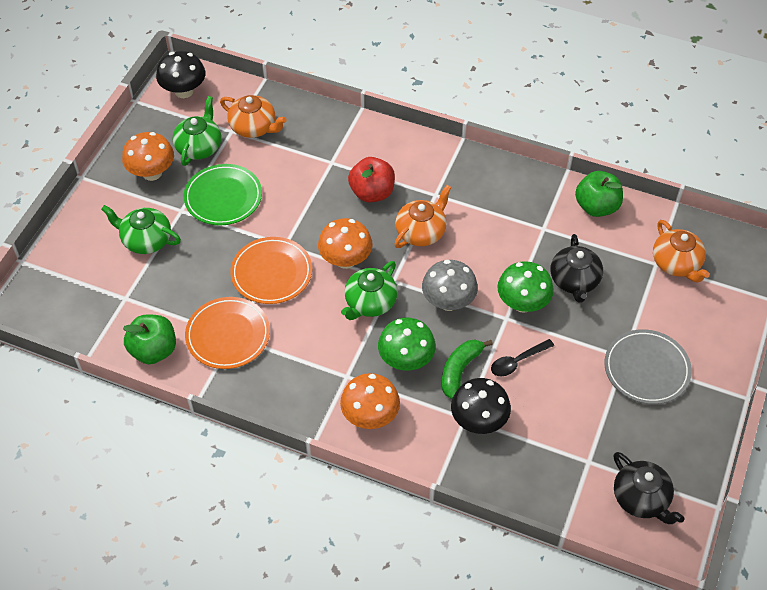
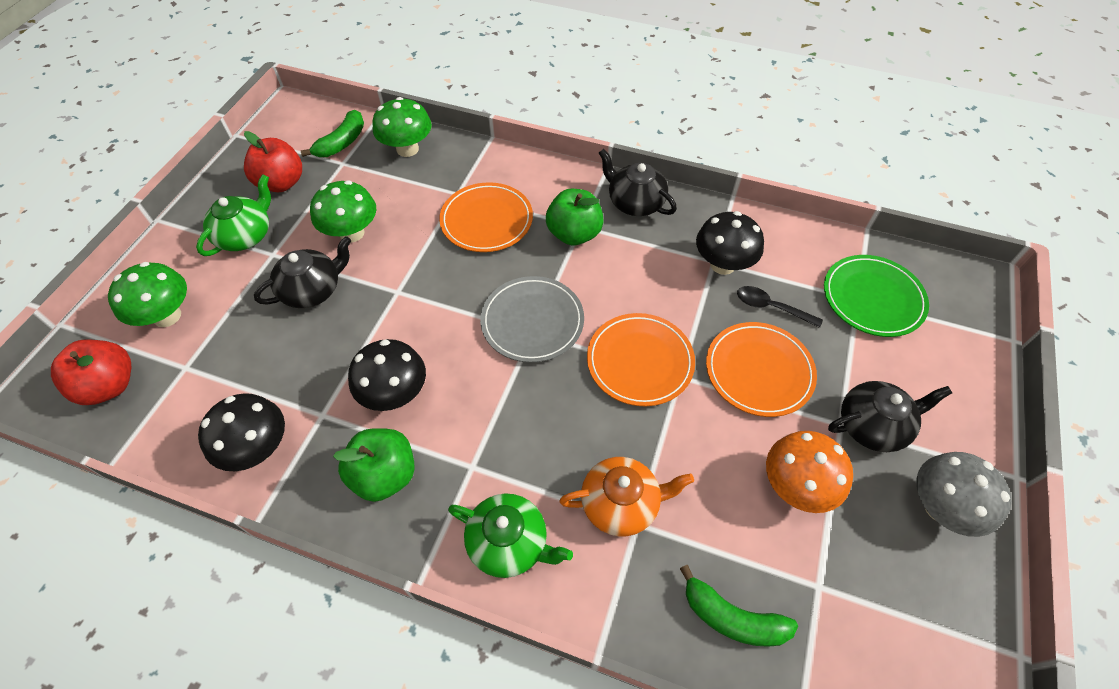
black mushroom: [156,51,205,98] [451,378,511,434] = 2 -> [198,393,285,471] [348,339,426,411] [696,211,764,275] = 3
black teapot: [550,234,603,303] [614,452,685,524] = 2 -> [254,236,351,308] [599,149,677,216] [828,381,952,452] = 3
green banana: [442,340,493,399] = 1 -> [300,110,364,157] [680,565,798,647] = 2
green mushroom: [378,318,436,371] [497,261,554,313] = 2 -> [108,262,187,327] [310,180,376,243] [372,97,432,157] = 3
green teapot: [101,205,181,254] [173,96,221,166] [341,261,398,320] = 3 -> [196,174,271,256] [448,493,573,578] = 2
orange mushroom: [122,132,174,181] [318,218,373,269] [340,373,400,429] = 3 -> [766,431,853,513] = 1
orange plate: [185,297,270,369] [230,237,312,304] = 2 -> [439,182,533,252] [587,313,695,406] [706,322,817,417] = 3
orange teapot: [220,95,287,138] [395,185,452,248] [653,220,710,283] = 3 -> [559,457,694,536] = 1
red apple: [348,157,395,202] = 1 -> [51,339,131,405] [244,131,302,192] = 2

